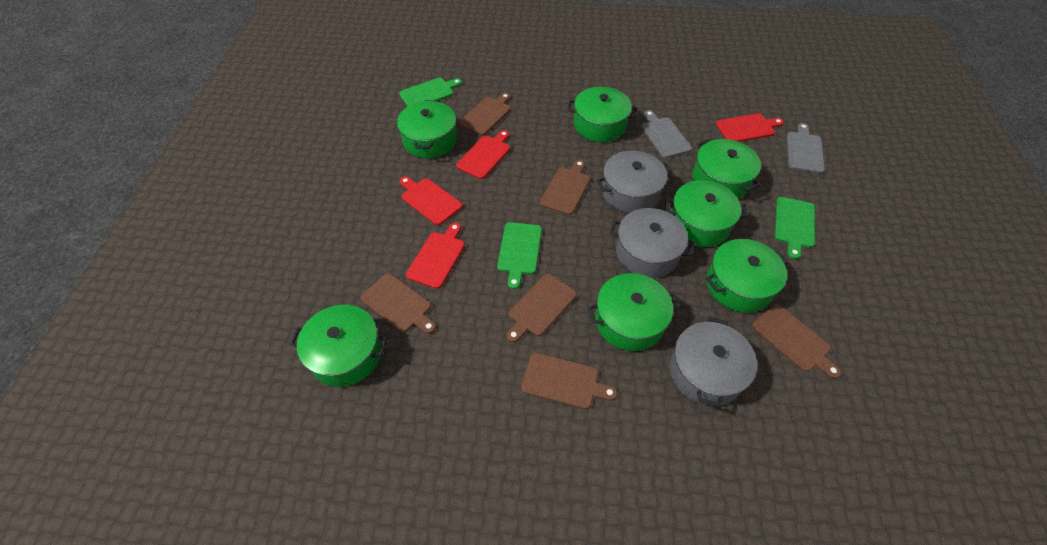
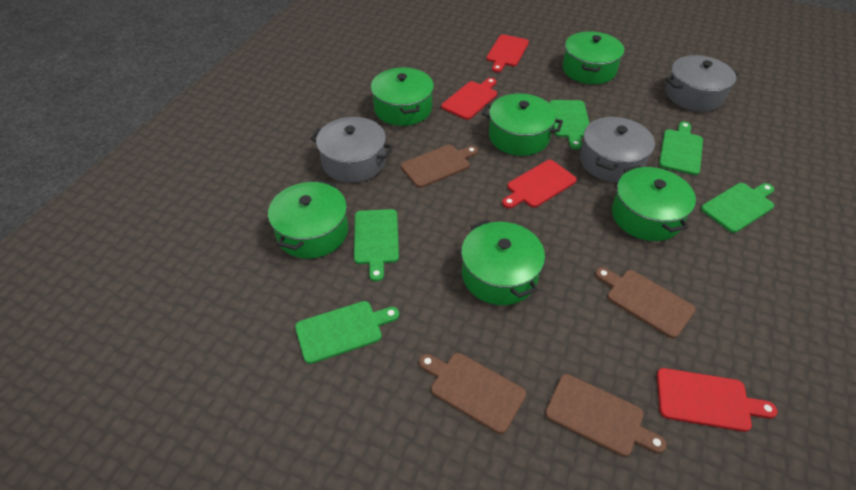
brown cutting board: [361,273,436,334] [459,93,511,135] [507,274,577,342] [521,353,617,409] [540,160,590,215] [752,304,841,379] = 6 -> [401,145,478,188] [419,353,526,434] [545,374,667,457] [595,267,695,339] = 4
green cutting board: [399,78,462,106] [497,222,542,289] [775,197,815,259] = 3 -> [295,301,399,364] [354,209,399,282] [549,100,590,149] [659,122,703,175] [701,183,774,233] = 5
green pot: [290,305,388,387] [397,100,457,158] [567,87,637,142] [588,273,680,351] [665,180,748,247] [692,139,761,199] [706,239,789,313] = 7 -> [268,180,348,259] [371,67,434,126] [461,220,545,305] [481,93,563,156] [562,31,624,84] [612,165,696,241] = 6
grey cutting board: [641,110,692,158] [787,123,825,173] = 2 -> none = 0

